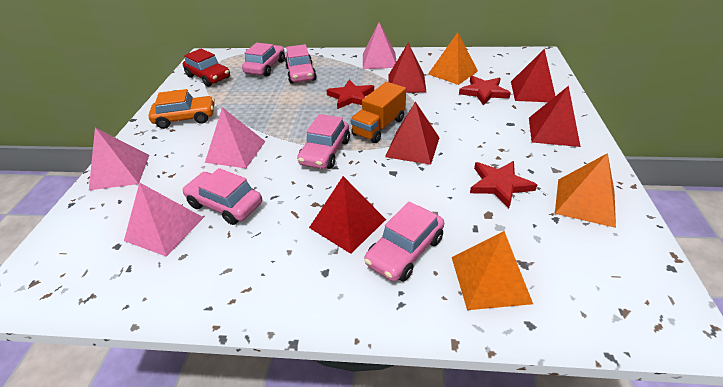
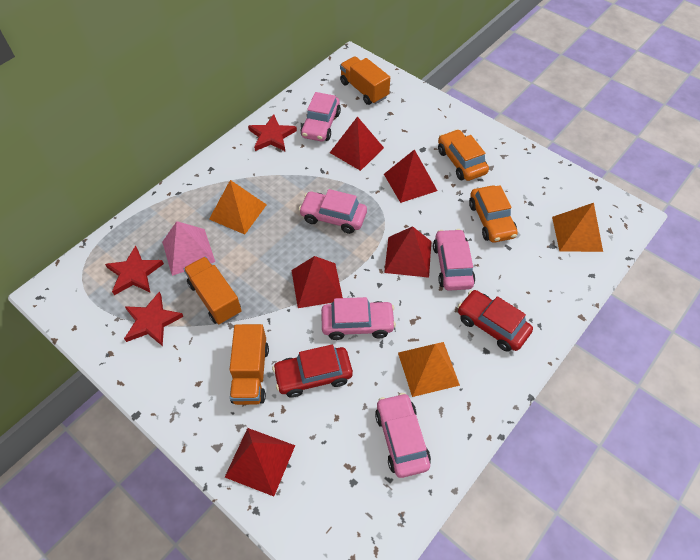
orange car: [148,89,215,129] = 1 -> [438,129,489,181] [469,185,518,243] = 2
orange truck: [350,82,406,143] = 1 -> [184,257,242,324] [230,324,269,405] [340,56,390,105] = 3
pink pyramid: [89,128,149,190] [124,182,204,257] [205,107,266,168] [363,23,397,69] = 4 -> [162,221,215,276] = 1
red car: [183,49,230,87] = 1 -> [272,344,353,398] [458,290,533,352] = 2

